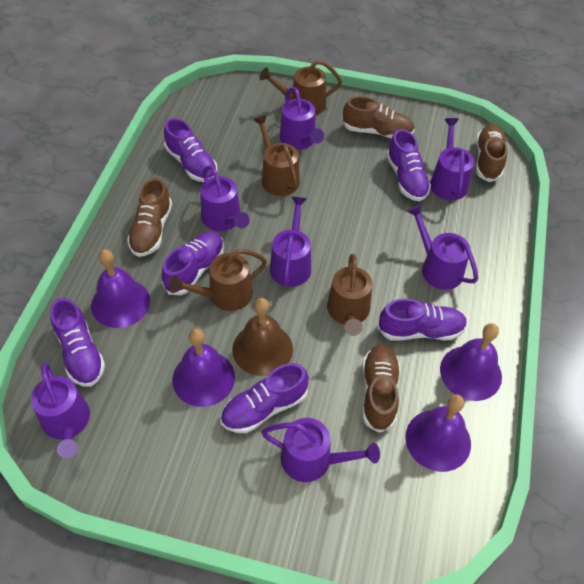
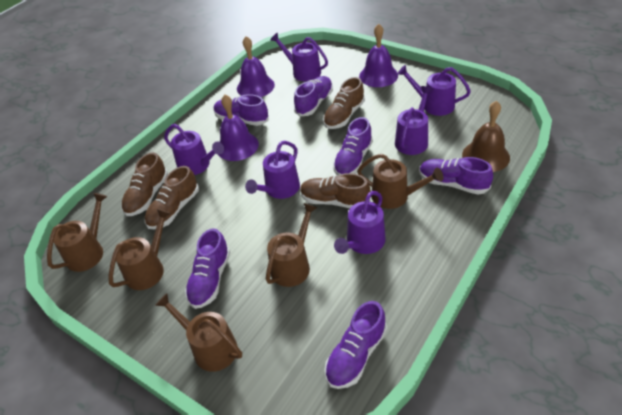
brown watering can: [169,249,267,311] [253,115,300,196] [259,60,342,115] [327,254,372,336] = 4 -> [47,193,108,272] [109,208,171,290] [155,293,242,372] [266,203,317,287] [357,154,443,209] = 5
purple bell: [91,249,150,328] [172,328,235,407] [405,394,471,472] [440,323,502,401] = 4 -> [218,95,259,161] [237,36,275,97] [359,24,398,87] = 3
purple watering can: [31,362,90,458] [200,165,250,231] [261,418,380,482] [270,197,311,287] [280,87,324,150] [407,204,478,290] [430,118,474,200] = 7 -> [164,124,224,175] [245,141,300,199] [270,32,328,82] [334,191,386,254] [395,86,433,155] [397,65,471,116] = 6

